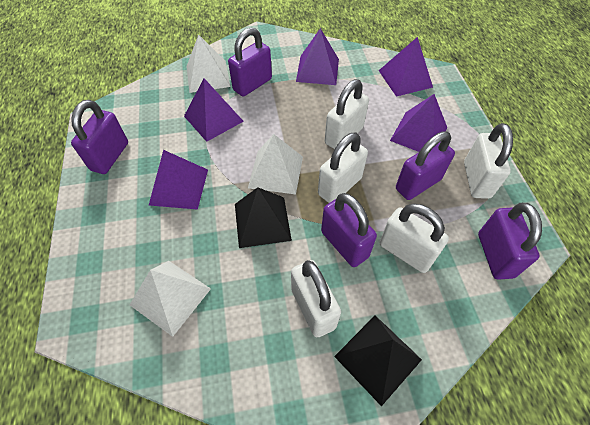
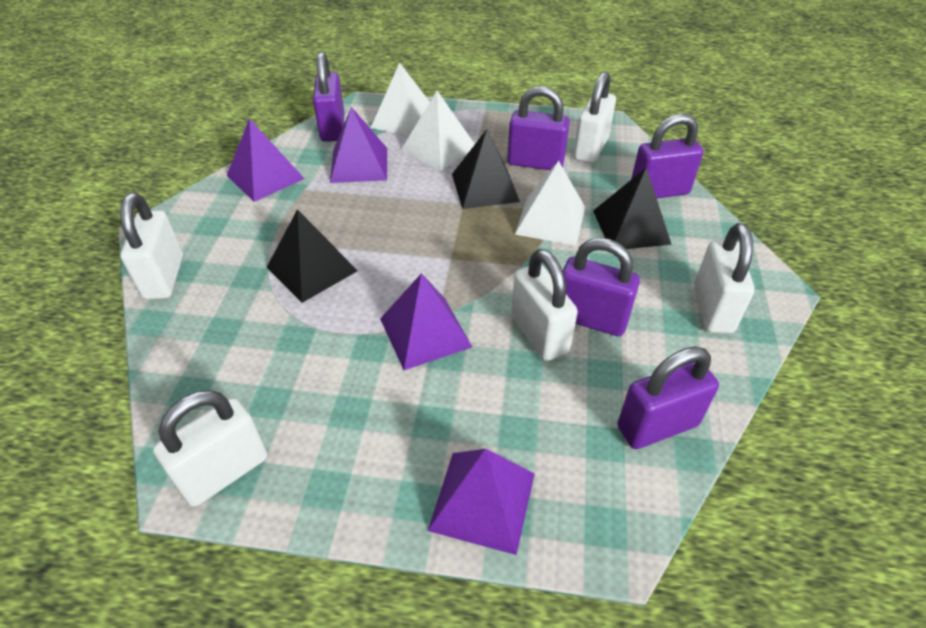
black pyramid: [235,187,292,248] [334,315,422,406] = 2 -> [266,209,358,303] [452,129,520,209] [593,168,672,249] = 3
purple pyramid: [149,150,208,210] [184,78,244,142] [296,28,339,85] [379,37,433,97] [390,94,447,152] = 5 -> [227,118,305,202] [330,107,387,183] [380,273,472,370] [428,449,535,555] = 4

